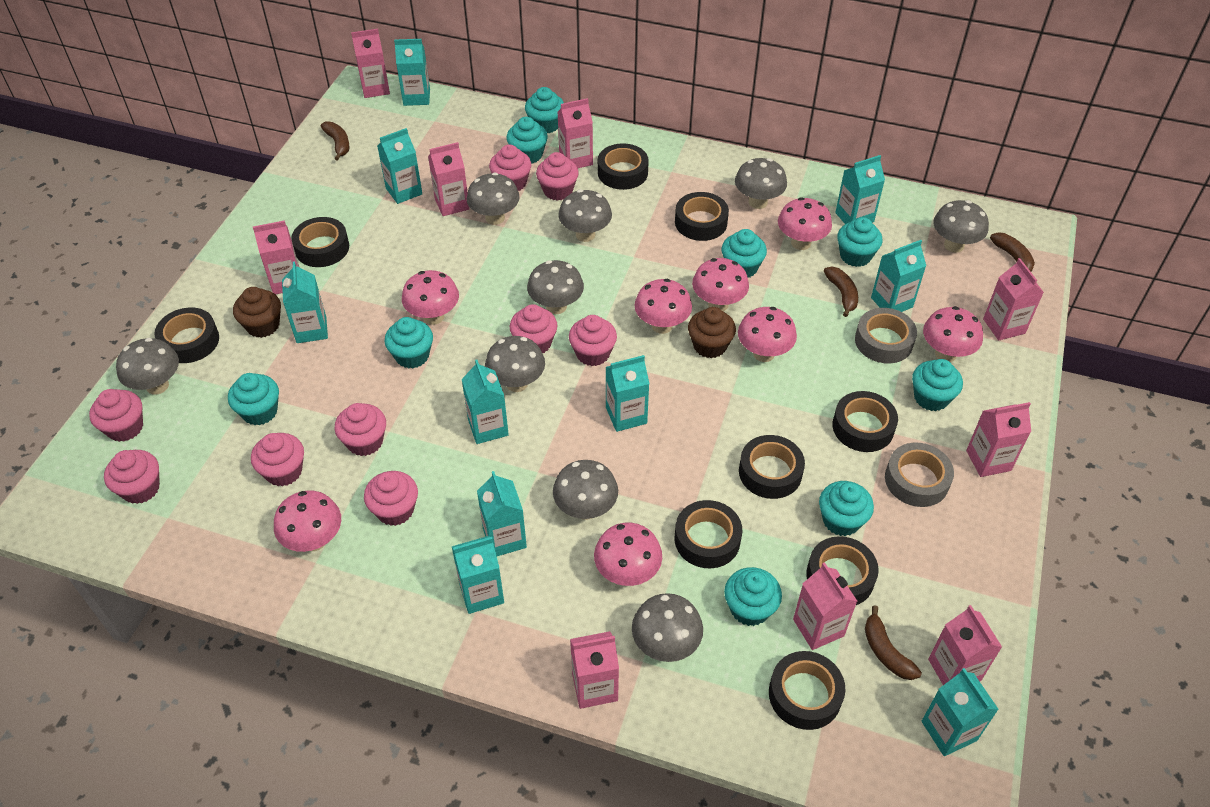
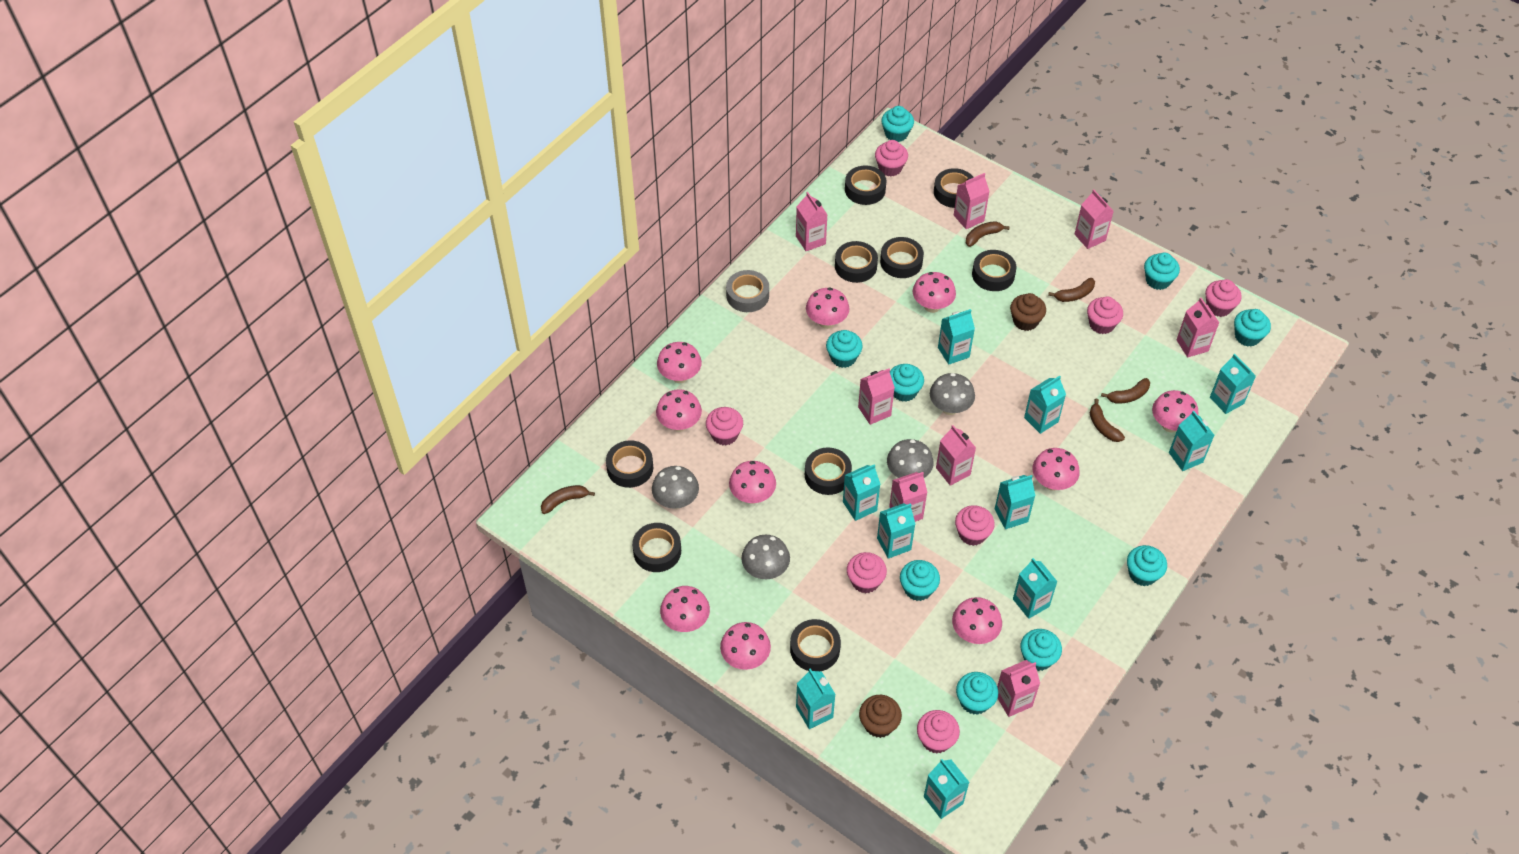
brown banana: [321,122,349,161] [824,267,858,317] [865,605,922,680] [990,232,1035,272] = 4 -> [541,485,595,514] [966,221,1010,247] [1048,278,1095,302] [1090,399,1125,442] [1101,378,1150,404] = 5
grey mushroom: [116,338,179,395] [467,172,520,225] [485,336,545,392] [527,260,584,314] [553,460,618,520] [558,189,612,242] [632,593,703,662] [735,158,787,209] [933,200,989,253] = 9 -> [652,466,699,509] [741,535,790,579] [887,439,934,478] [930,373,975,415] = 4
grey tape: [855,308,917,363] [885,443,954,507] = 2 -> [726,270,769,312] = 1
pink carton: [253,220,300,294] [351,29,390,98] [428,142,470,216] [558,98,593,168] [570,631,619,709] [793,562,857,650] [928,605,1002,685] [966,402,1031,477] [983,258,1044,340] = 9 -> [796,192,828,251] [858,369,895,425] [889,472,928,522] [936,425,976,486] [954,173,990,229] [997,660,1040,717] [1075,189,1114,249] [1177,298,1219,357] = 8
pink cupcake: [89,389,143,442] [104,450,160,504] [251,433,304,486] [334,403,386,456] [364,471,418,526] [489,145,531,191] [510,304,557,353] [536,152,579,201] [569,315,617,366] = 9 -> [706,407,743,445] [847,552,887,593] [875,140,908,176] [917,710,960,753] [955,505,995,546] [1087,297,1123,334] [1205,279,1242,317] = 7
pink mushroom: [274,490,341,552] [402,270,459,325] [594,523,662,586] [634,279,692,334] [692,258,749,311] [738,307,797,362] [778,197,832,250] [923,306,983,362] = 8 -> [656,389,702,432] [657,342,702,383] [660,586,710,632] [720,622,771,670] [729,461,776,504] [806,287,849,329] [913,272,956,313] [952,597,1002,644] [1033,448,1080,491] [1152,390,1198,433] = 10

